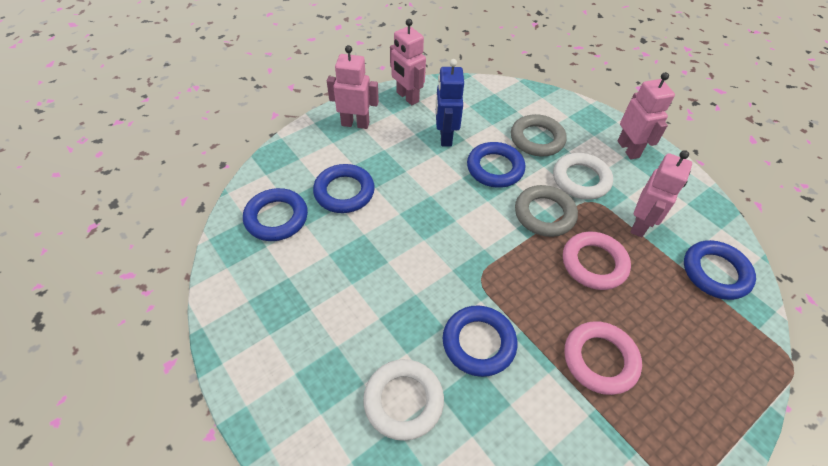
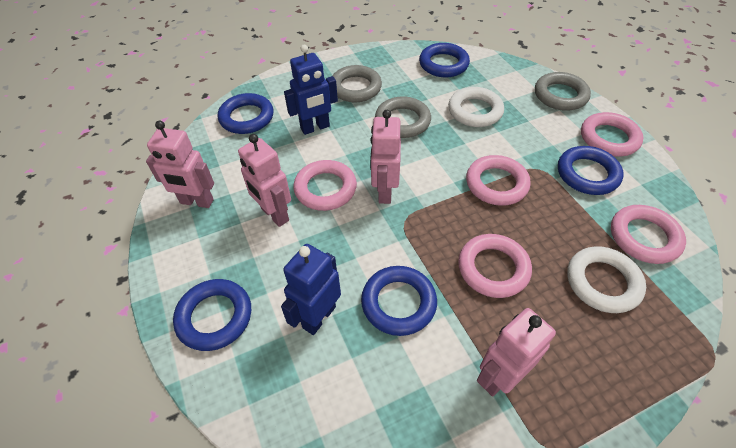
blue robot: [436,59,464,147] = 1 -> [281,244,341,335] [284,45,338,135] = 2
grey ring: [511,114,567,157] [515,185,578,237] = 2 -> [332,65,382,102] [375,96,431,138] [535,72,591,111] = 3
pink ring: [563,232,631,290] [564,321,642,395] = 2 -> [293,160,357,211] [458,234,532,298] [466,155,531,206] [581,112,644,156] [611,205,686,264] = 5

